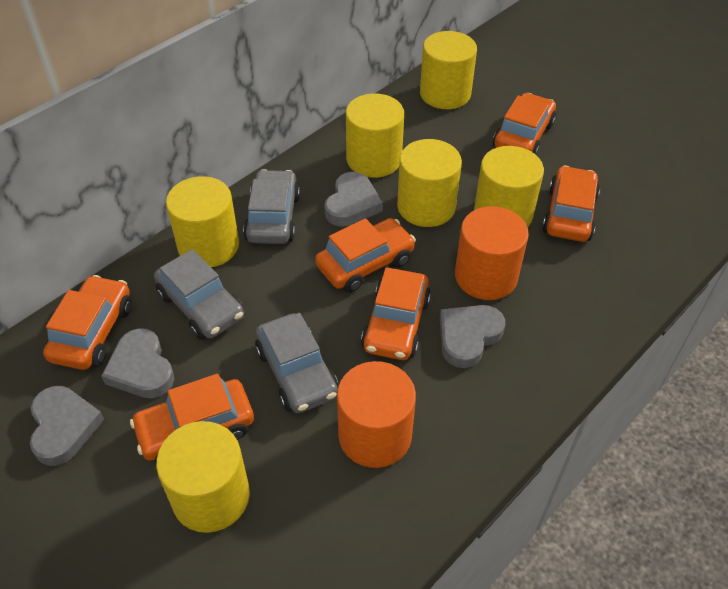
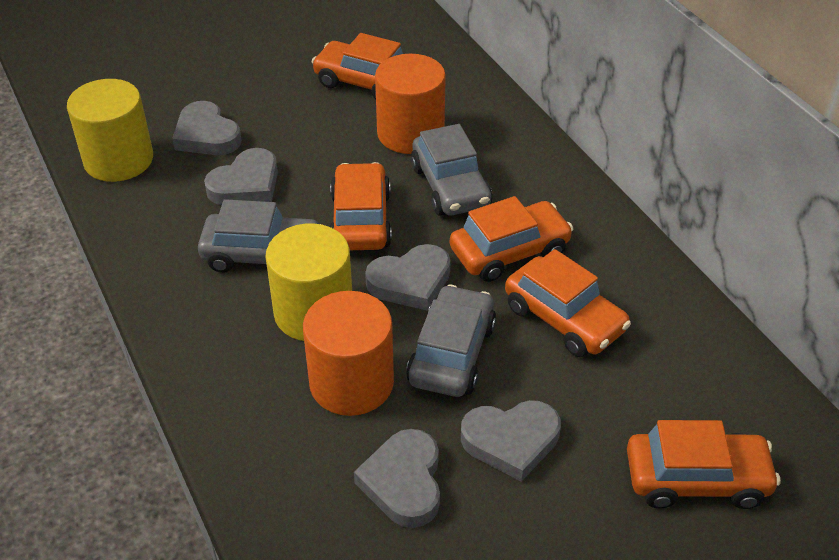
grey heart: [30,386,104,466] [101,328,174,398] [325,172,383,227] [440,305,505,368] = 4 -> [172,101,241,155] [204,148,278,205] [354,429,440,528] [365,244,451,311] [461,400,561,482] = 5
orange car: [43,275,132,370] [130,374,254,461] [315,218,416,292] [361,267,431,360] [493,93,556,155] [542,165,600,242] = 6 -> [312,33,403,99] [330,162,392,250] [450,196,573,282] [505,249,631,357] [627,420,781,509] = 5
yellow cylinder: [156,421,250,533] [166,176,239,267] [346,93,404,178] [397,139,462,227] [420,31,477,109] [474,146,544,227] = 6 -> [67,79,153,182] [265,223,352,341] = 2

